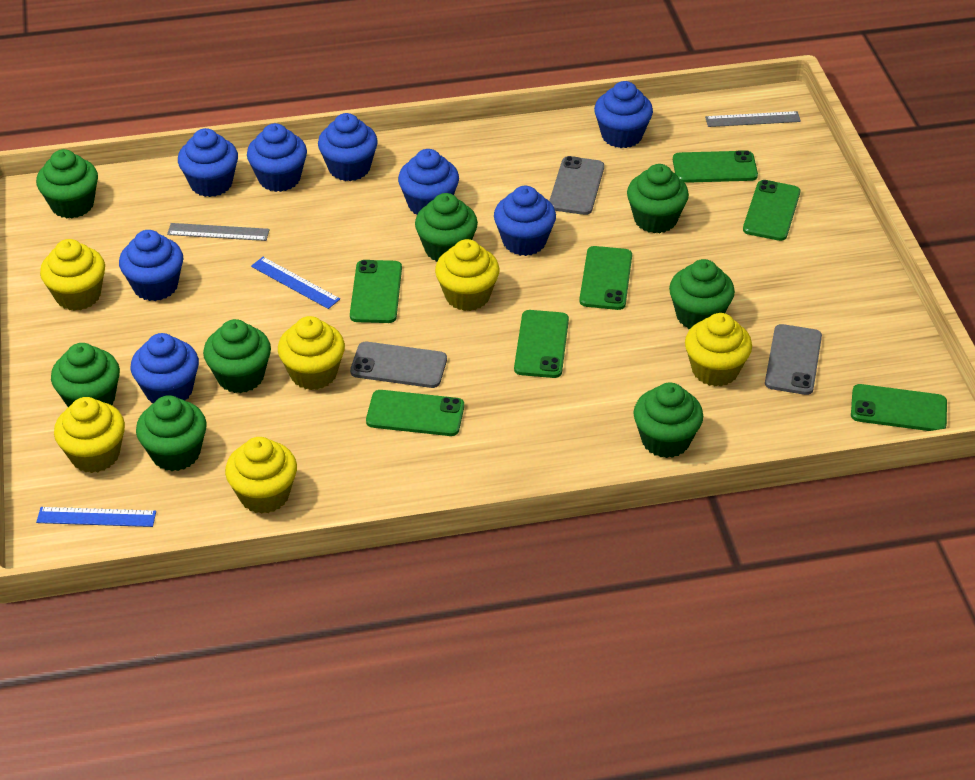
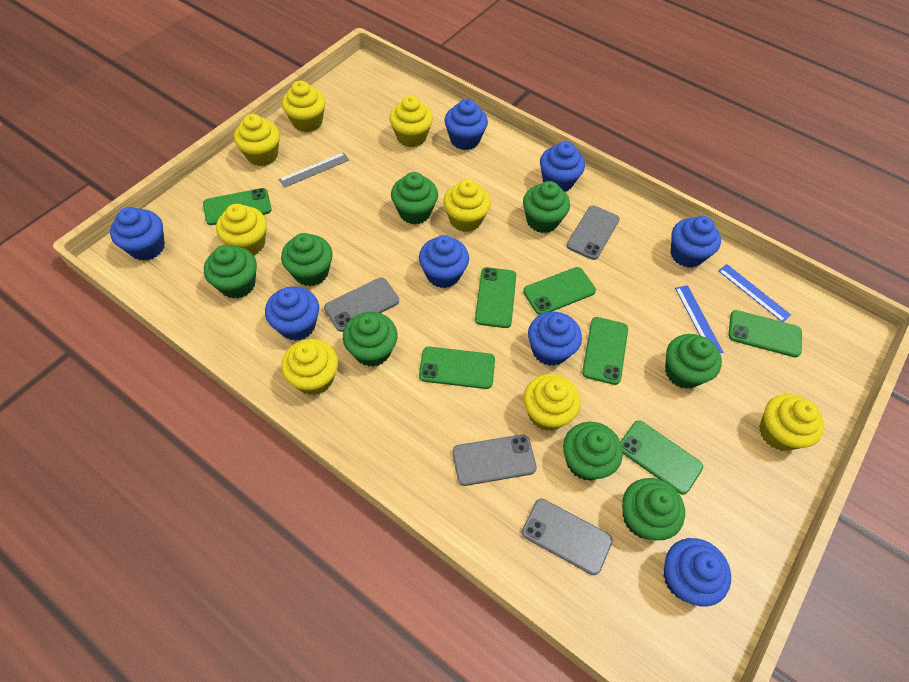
grey phone: [350,342,447,388] [549,156,604,215] [765,324,822,395] = 3 -> [324,278,399,332] [453,434,537,486] [522,498,613,575] [566,205,620,260] = 4
grey ruler: [167,223,269,241] [705,111,801,127] = 2 -> [279,152,349,188] = 1
yellow cupcake: [40,239,105,311] [54,397,125,473] [225,437,297,514] [278,316,345,390] [435,239,500,311] [685,313,752,387] = 6 -> [216,204,267,255] [234,114,280,166] [281,339,338,395] [282,81,326,132] [389,96,433,147] [443,180,491,232] [523,374,581,431] [759,394,824,451] = 8

